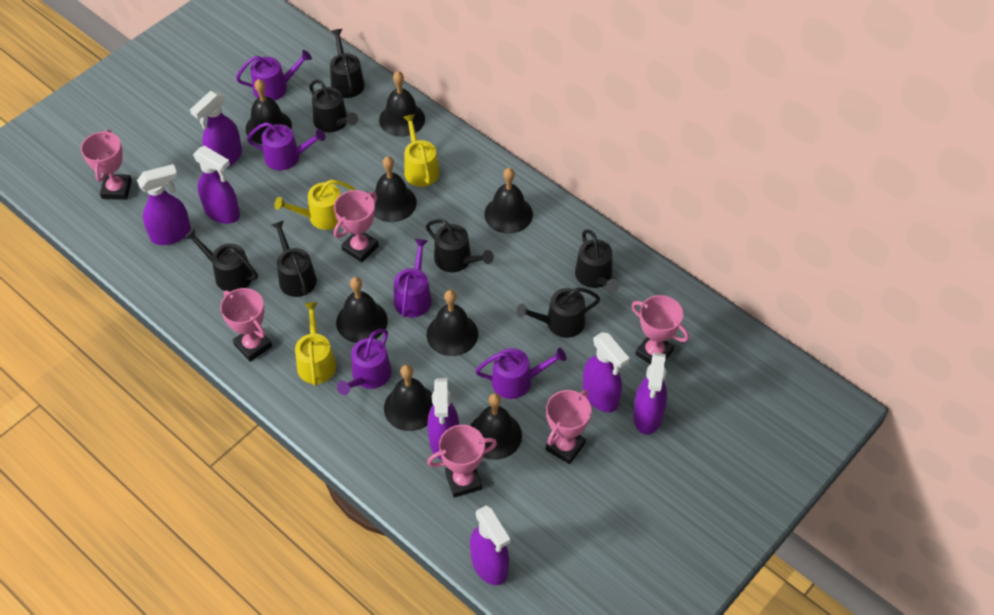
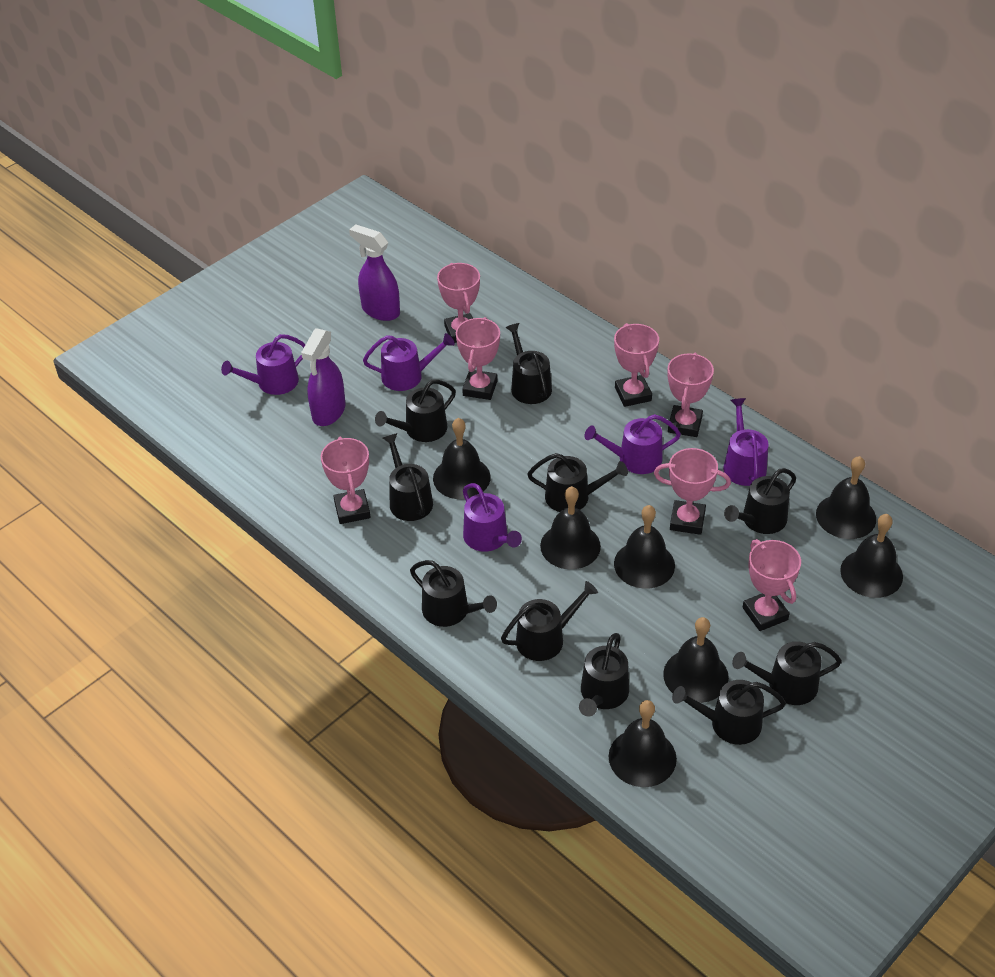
black bell: [246,79,292,144] [336,277,388,343] [371,156,417,222] [379,71,425,137] [384,365,433,431] [427,290,478,356] [470,393,522,460] [484,168,533,234] = 8 -> [433,418,491,499] [540,487,601,570] [608,700,677,787] [614,505,675,589] [663,617,729,703] [816,456,876,539] [840,514,903,598] = 7
black watering can: [184,229,258,292] [272,221,317,297] [309,80,358,133] [330,29,365,98] [426,219,494,272] [516,287,600,338] [575,229,620,292] = 7 -> [375,380,456,442] [383,433,433,521] [410,560,497,627] [501,581,598,661] [505,323,552,404] [528,453,628,512] [579,633,629,717] [672,680,786,745] [724,468,796,534] [732,642,842,705] = 10
pink trophy: [81,130,132,200] [220,288,272,362] [334,190,379,262] [427,425,497,498] [546,390,591,464] [631,295,689,364] = 6 -> [321,437,370,524] [437,263,480,343] [456,317,500,400] [614,323,659,407] [654,448,731,535] [667,353,714,437] [743,539,801,631] = 7
purple spray bottle: [137,164,191,245] [190,91,242,168] [193,146,240,224] [427,378,459,460] [470,505,510,585] [583,332,630,412] [633,353,667,434] = 7 -> [301,328,345,426] [349,224,400,321] = 2
yellow watering can: [274,180,356,230] [295,302,336,386] [403,114,440,187] = 3 -> none = 0

